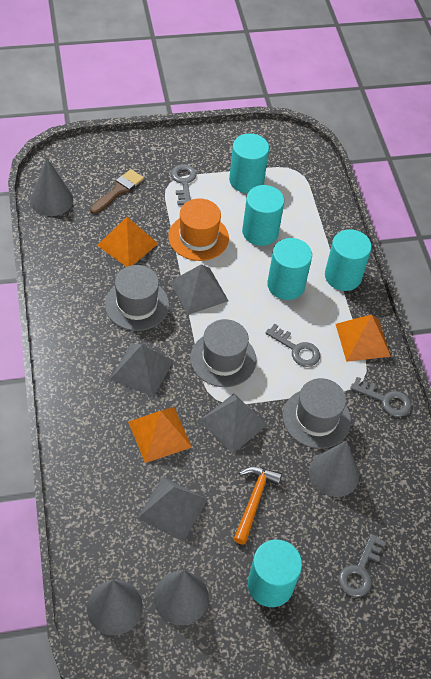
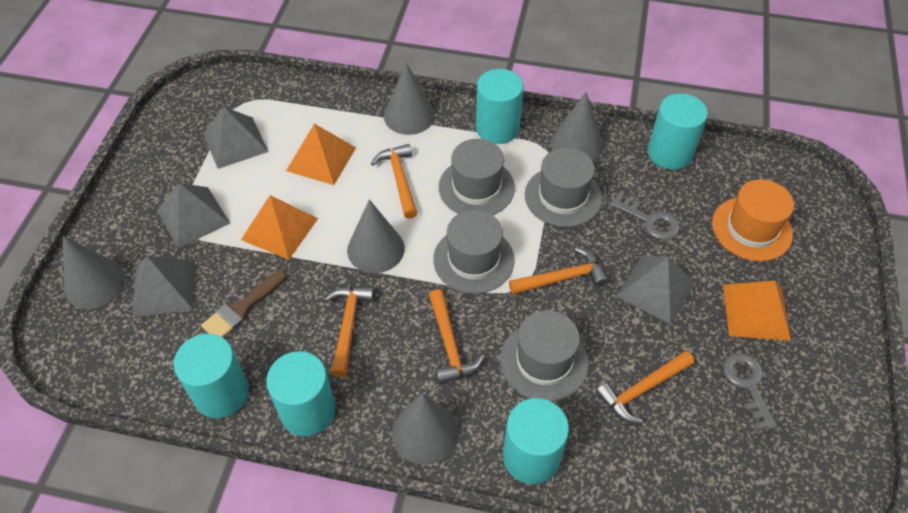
grey cone: [30,158,73,216] [87,580,143,635] [154,570,209,625] [309,441,359,497] = 4 -> [63,235,125,309] [347,200,405,273] [384,63,435,135] [392,393,458,465] [550,92,603,161] = 5
grey hat: [105,265,169,331] [190,319,256,387] [283,378,351,449] = 3 -> [433,210,515,294] [439,139,515,215] [500,310,589,401] [525,148,602,227] = 4
grey key: [171,164,197,205] [265,324,320,367] [338,534,386,597] [350,377,411,417] = 4 -> [610,193,680,240] [723,353,777,431] = 2
orange hammer: [234,467,282,545] = 1 -> [324,287,374,377] [371,144,417,219] [429,289,484,384] [509,247,608,295] [596,351,694,423] = 5

